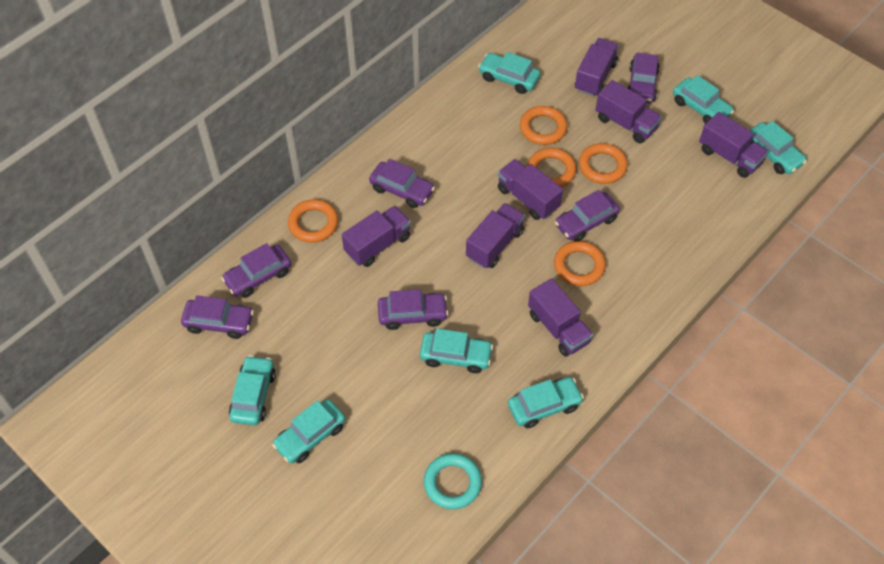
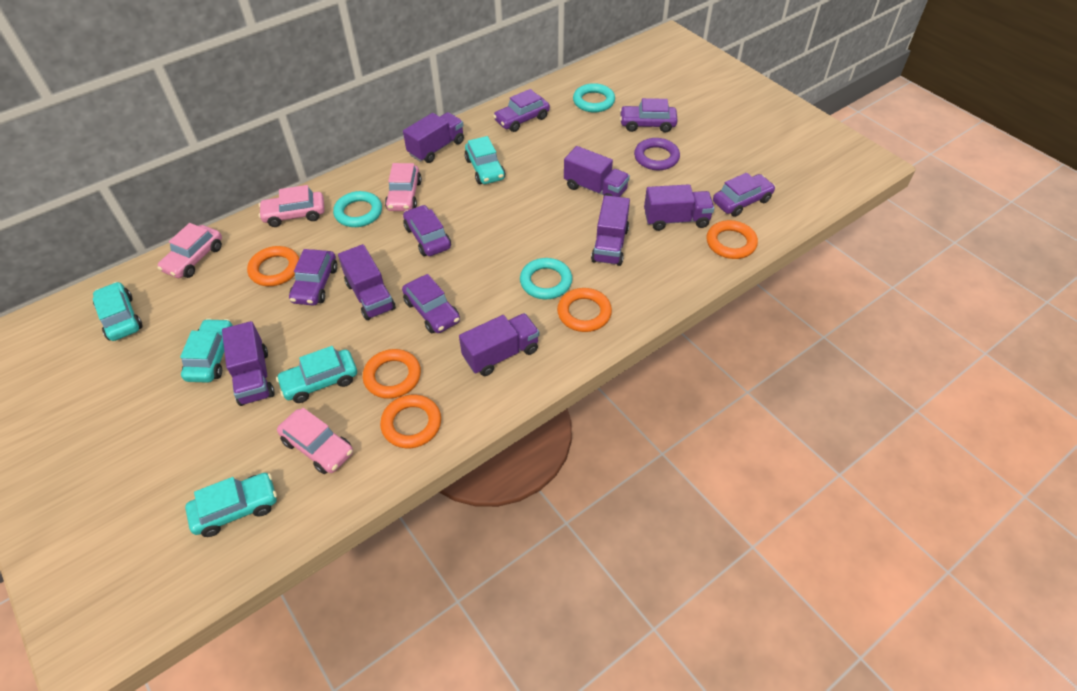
pink car: none = 0 -> [157,223,222,278] [258,185,325,227] [277,408,353,474] [385,163,422,211] = 4
purple ring: none = 0 -> [634,138,680,170] = 1
turquoise car: [229,355,276,425] [272,399,345,464] [420,329,493,373] [478,52,540,94] [508,377,584,428] [673,75,734,124] [749,121,807,174] = 7 -> [93,282,143,341] [180,318,233,383] [185,473,277,537] [276,346,357,403] [464,136,505,184] = 5
turquoise ring: [424,453,482,509] = 1 -> [333,191,382,227] [520,258,572,299] [573,83,615,112] = 3

